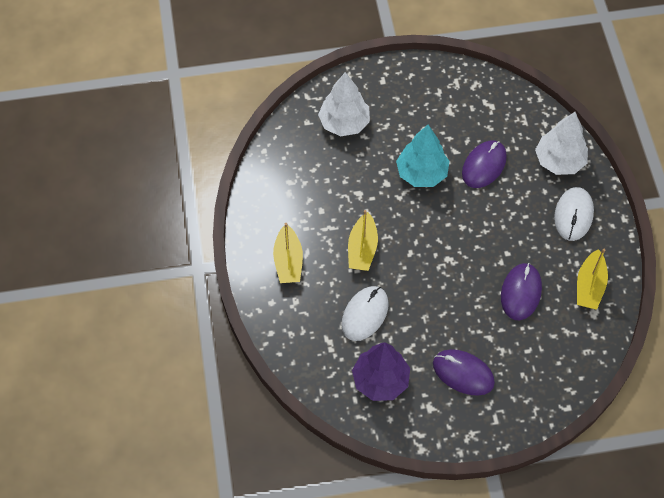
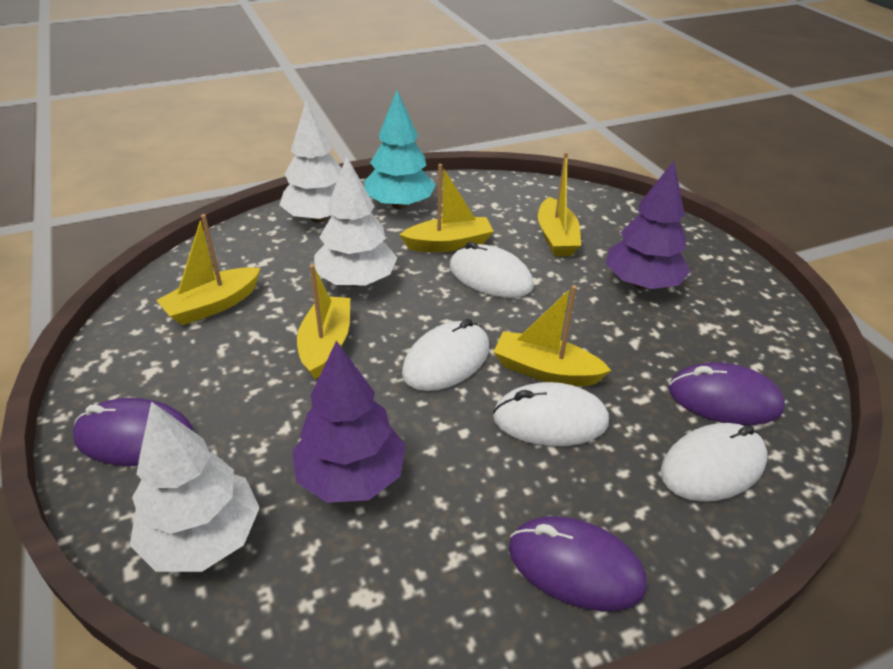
purple tree: [352,342,410,401] = 1 -> [292,341,406,503] [606,161,691,289] = 2
white mouse: [341,286,389,341] [554,187,594,241] = 2 -> [402,319,489,391] [450,242,534,298] [493,382,609,447] [661,423,767,502] = 4
white tree: [318,72,370,136] [535,112,588,175] = 2 -> [130,401,260,572] [280,101,342,223] [314,156,397,287] = 3
yellow boat: [273,223,303,283] [348,210,378,271] [577,249,608,310] = 3 -> [156,214,260,325] [297,264,350,379] [399,164,494,252] [494,285,611,386] [538,152,581,257] = 5

